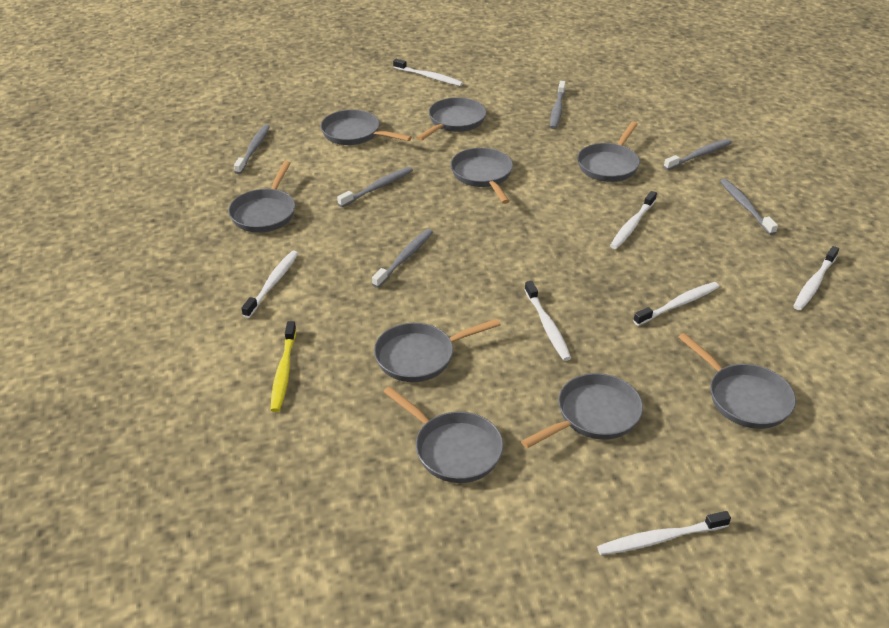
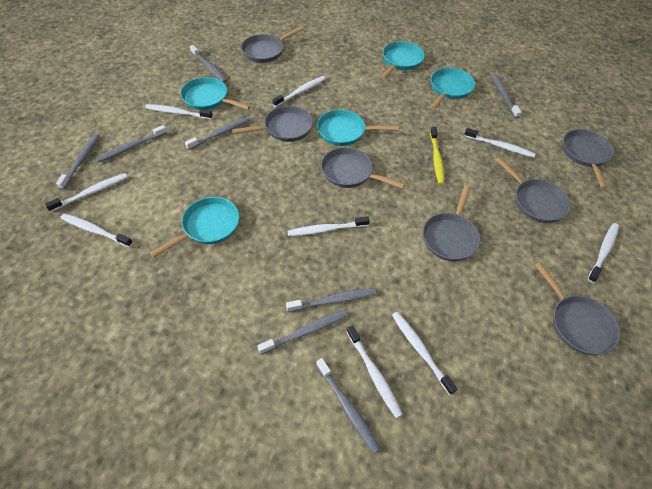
grey pan: [228,161,295,233] [320,110,412,145] [374,319,501,382] [383,386,503,483] [417,97,486,141] [450,148,513,204] [521,373,643,448] [577,121,640,182] [678,333,796,429] = 9 -> [232,106,313,142] [241,26,304,63] [321,147,405,189] [423,185,480,261] [495,157,571,223] [535,262,620,355] [562,129,614,189] = 7
grey toothbrush: [234,125,270,174] [337,167,413,207] [372,229,433,288] [550,81,566,129] [664,139,732,170] [720,178,778,235] = 6 -> [56,134,100,190] [95,125,167,162] [185,117,250,150] [190,45,227,83] [258,310,347,354] [286,288,376,312] [316,358,380,454] [492,74,521,118] = 8
turquoise pan: none = 0 -> [150,197,239,258] [181,77,251,110] [317,110,399,146] [380,41,425,80] [430,68,475,110] = 5
white toothbrush: [241,251,298,318] [393,59,463,86] [524,281,571,361] [597,511,731,555] [610,191,657,249] [633,282,719,326] [793,246,839,310] = 7 -> [45,173,128,212] [60,214,133,247] [145,104,213,119] [272,76,325,107] [287,216,370,236] [347,325,403,418] [392,312,457,395] [464,128,536,158] [588,223,619,283] = 9

